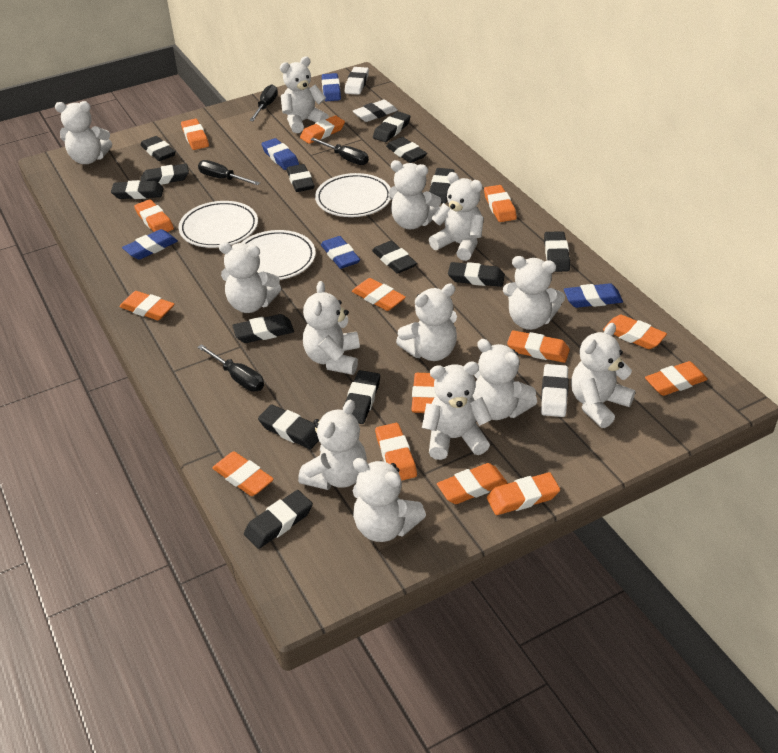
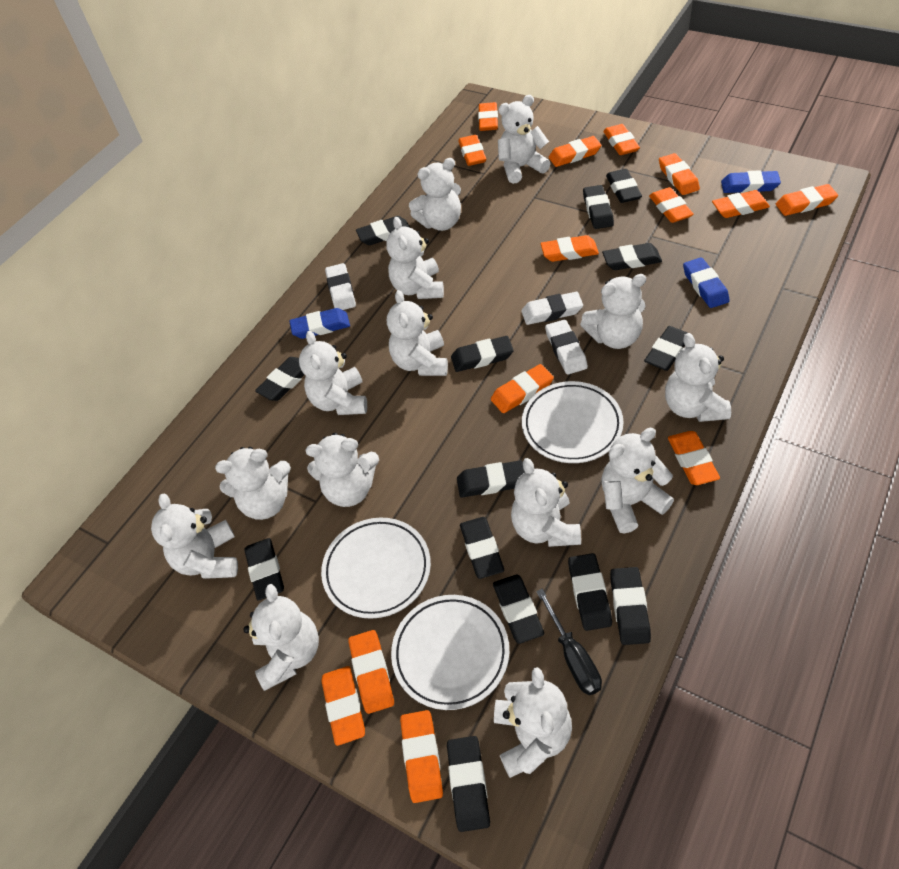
black screwdriver: [197,344,264,392] [198,160,260,185] [249,84,278,121] [310,138,369,165] = 4 -> [536,589,602,695] = 1
blue eraser: [122,229,178,260] [261,138,299,170] [321,236,360,269] [322,73,341,101] [564,283,623,308] = 5 -> [289,308,350,339] [683,257,730,308] [721,170,781,193] = 3
white teddy bear: [55,101,112,164] [219,242,281,313] [280,56,329,133] [298,400,367,490] [303,281,360,375] [353,458,426,542] [388,160,441,229] [396,284,457,361] [422,362,492,460] [429,172,484,261] [473,339,537,420] [503,256,565,330] [571,323,635,428] = 13 -> [151,493,238,579] [215,447,291,520] [243,584,319,691] [299,331,367,415] [306,433,379,507] [386,217,444,299] [387,290,448,376] [409,158,461,231] [494,667,572,778] [498,95,551,184] [511,458,581,547] [580,274,646,349] [601,428,674,533] [665,333,731,422] = 14

